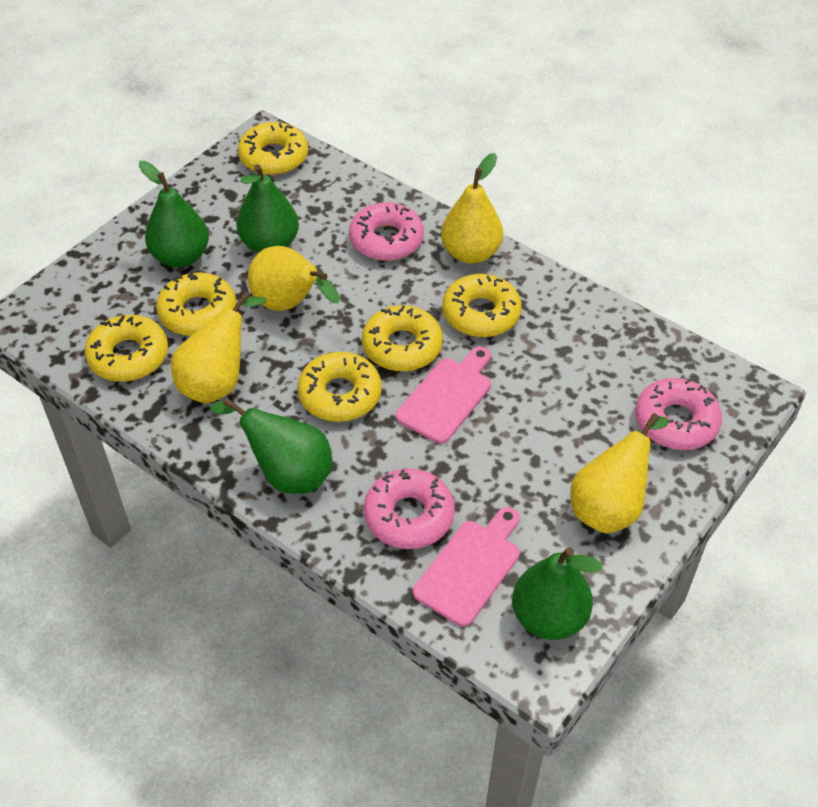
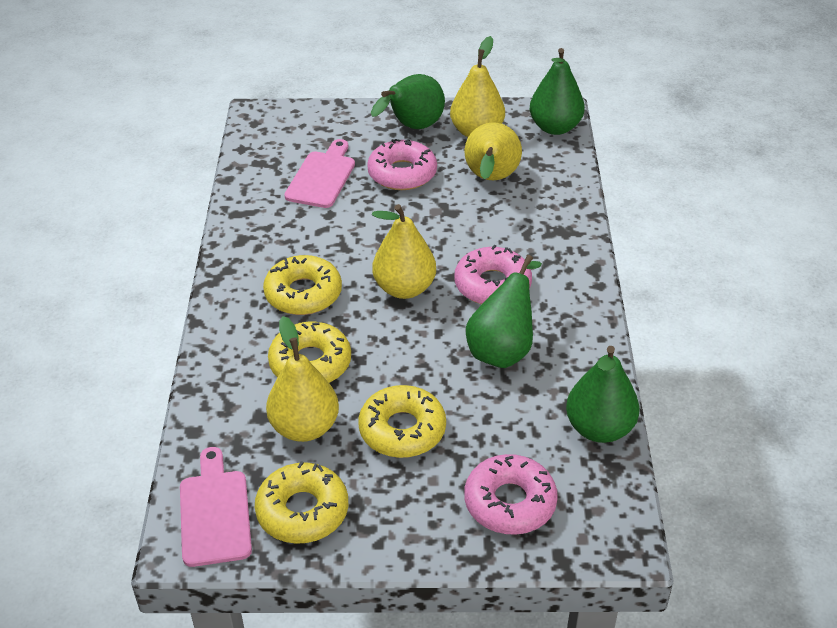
yellow donut: [85,315,168,382] [156,272,236,336] [238,122,308,175] [298,352,382,422] [362,305,443,371] [442,274,522,337] = 6 -> [255,461,348,544] [263,255,342,315] [268,322,351,383] [359,385,446,458] = 4

